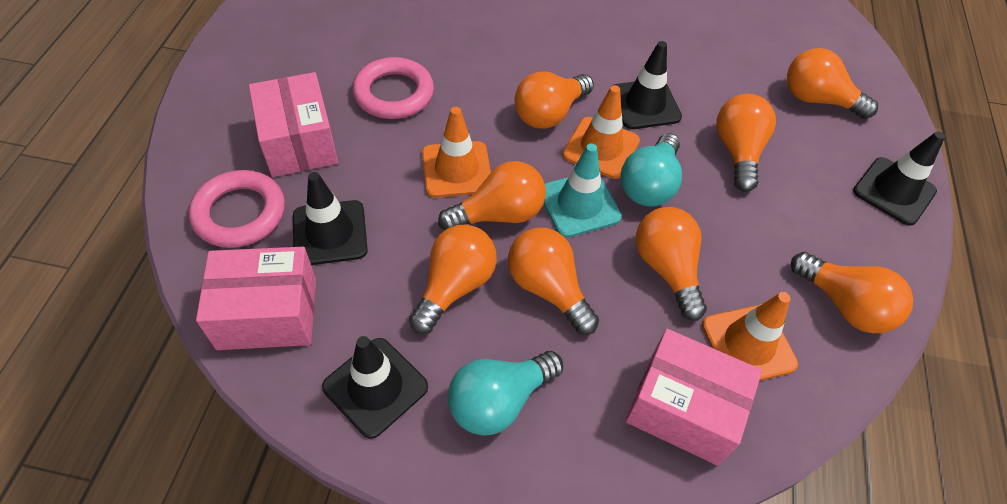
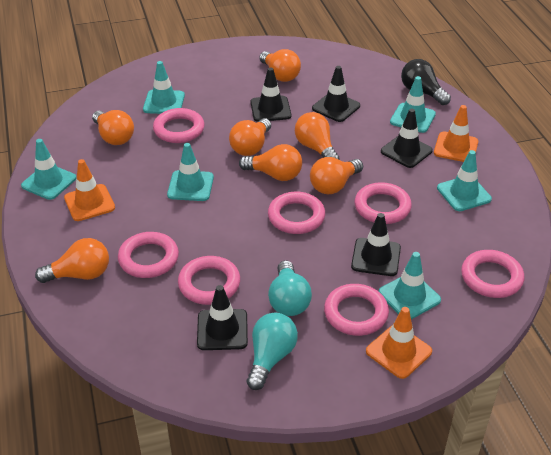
black light bulb: none = 0 -> [401,59,451,105] = 1
black traffic cone: [293,172,368,265] [322,336,428,439] [612,41,682,129] [853,131,945,226] = 4 -> [197,285,248,350] [250,68,291,122] [312,66,360,122] [351,213,401,276] [381,108,433,168] = 5
orange light bulb: [409,224,497,334] [438,161,546,230] [508,228,599,335] [515,72,594,129] [636,207,707,321] [716,94,776,192] [787,48,878,119] [791,252,913,333] = 8 -> [35,238,109,283] [92,110,134,145] [229,118,271,156] [239,144,302,181] [259,49,301,82] [295,112,340,160] [310,157,363,194] = 7
pink box: [196,247,316,350] [249,72,338,177] [625,329,762,466] = 3 -> none = 0
pink ring: [189,170,285,248] [352,57,434,119] = 2 -> [118,232,179,278] [153,108,204,143] [178,256,240,305] [268,192,325,234] [324,284,389,336] [354,182,412,224] [461,250,524,298] = 7
turquoise traffic cone: [544,143,622,238] = 1 -> [21,139,76,200] [143,61,185,114] [167,143,214,201] [379,252,441,319] [390,76,436,133] [437,150,492,211] = 6

